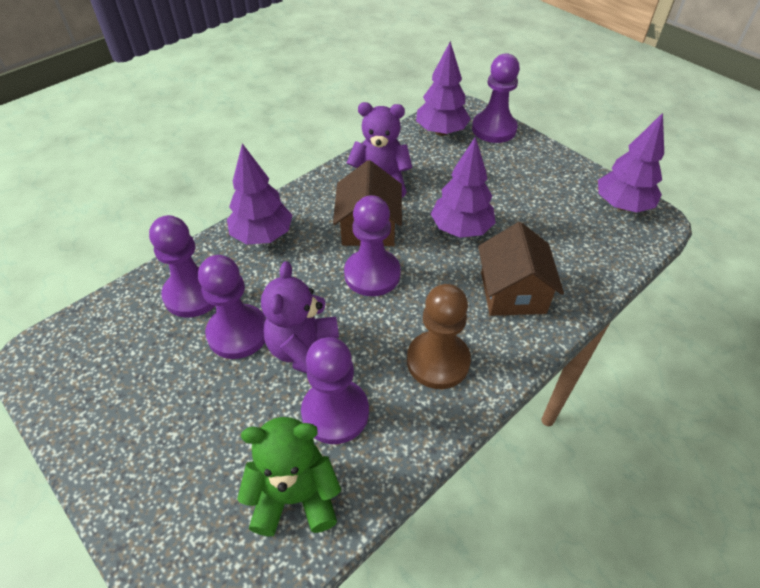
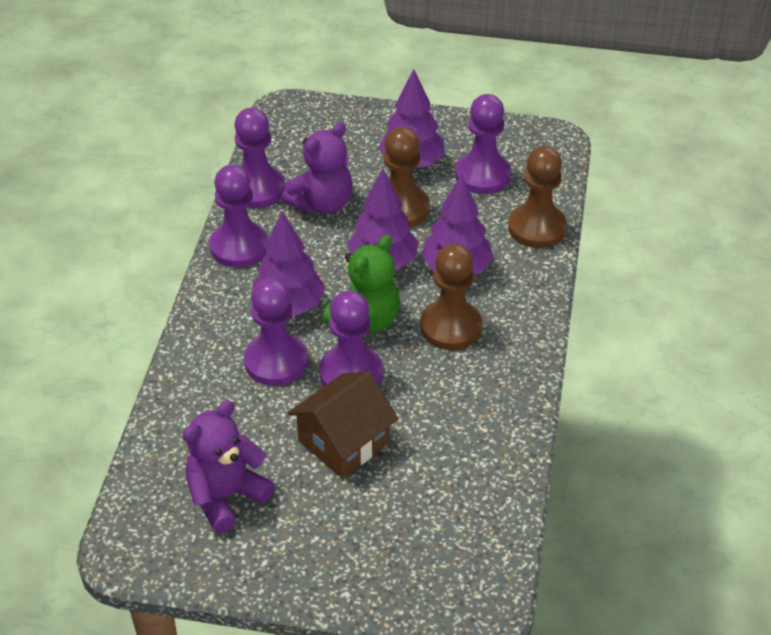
brown house: [333,160,402,246] [478,222,564,316] = 2 -> [288,371,398,478] = 1
brown pawn: [407,284,471,389] = 1 -> [383,127,430,227] [420,244,482,350] [508,146,567,248] = 3

